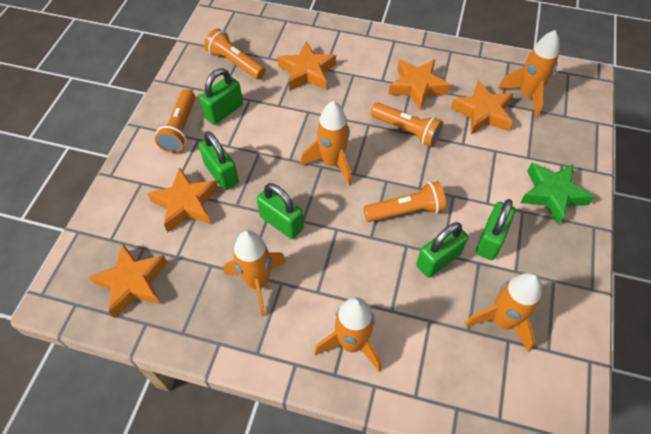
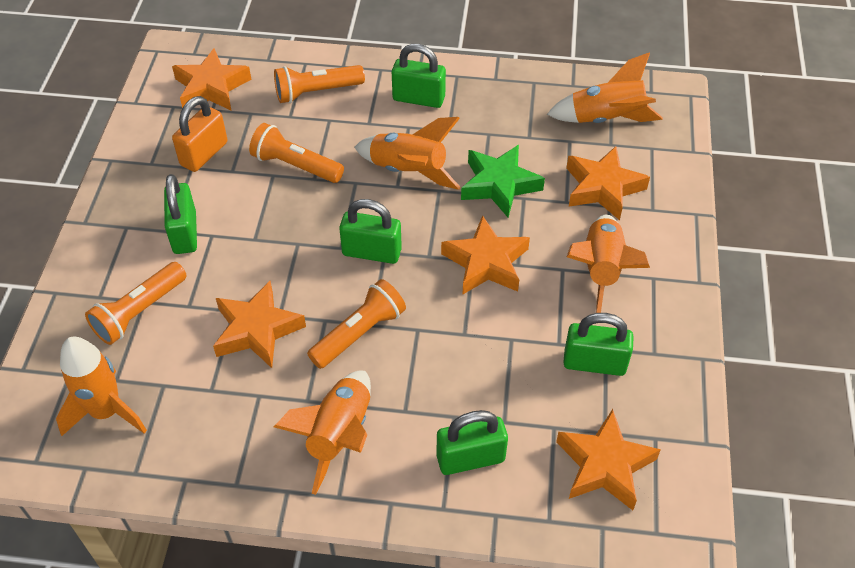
orange padlock: none = 0 -> [172,96,228,172] = 1

